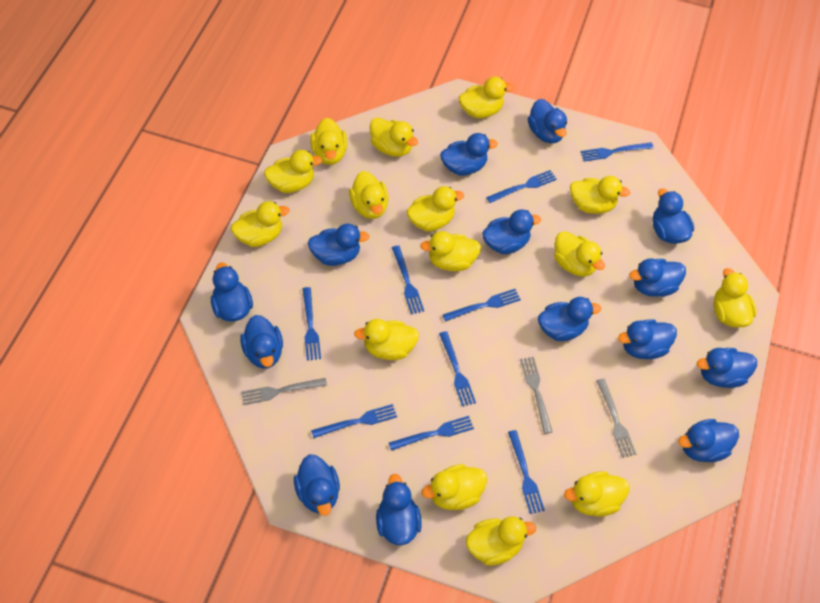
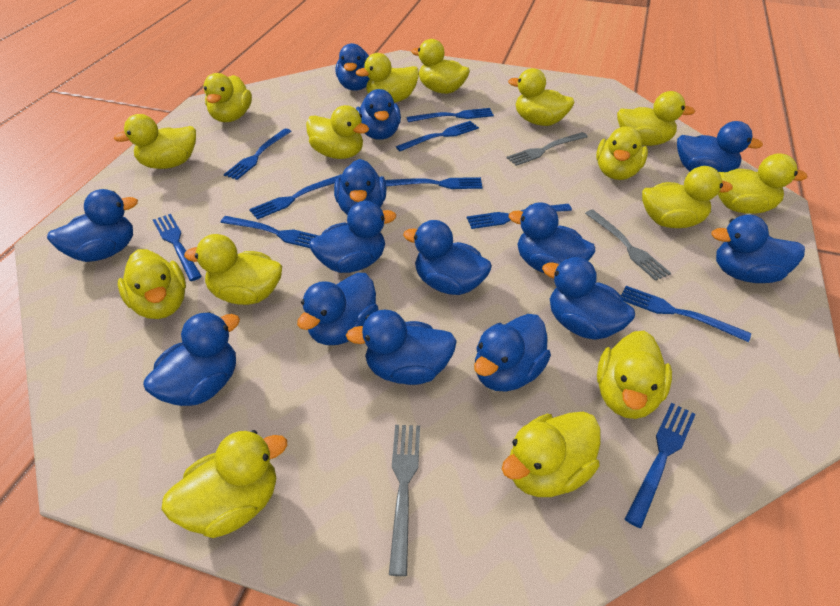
blue fork: [302,287,321,360] [311,404,397,438] [389,416,474,451] [392,245,424,314] [439,331,476,407] [442,289,521,322] [486,170,557,203] [508,430,545,514] [580,142,654,162] = 9 -> [153,214,202,281] [220,216,319,248] [224,128,291,180] [249,174,342,220] [385,177,482,189] [396,121,479,151] [406,108,494,122] [467,204,572,229] [621,286,751,342] [625,403,696,528] = 10

